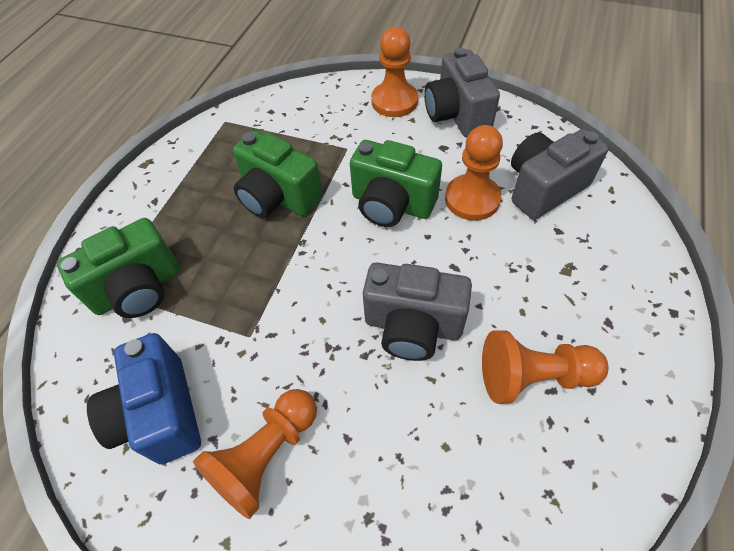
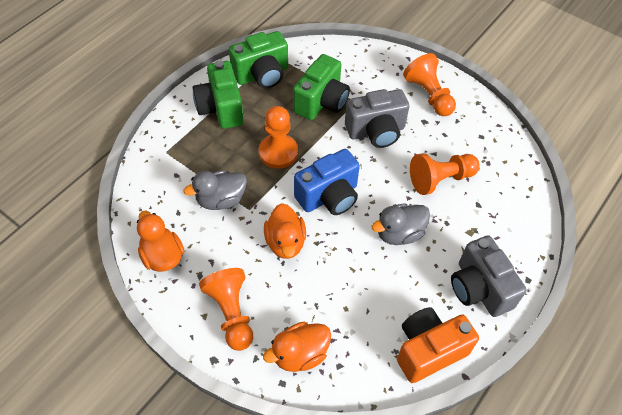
grey camera: [363,263,472,361] [424,48,500,138] [511,129,609,220] = 3 -> [345,89,409,148] [451,235,527,317] = 2
grey duck: none = 0 -> [184,170,247,210] [371,203,430,245] = 2
orange camera: none = 0 -> [397,307,479,383] = 1
orange duck: none = 0 -> [137,211,184,272] [263,322,331,372] [264,203,306,259] = 3

